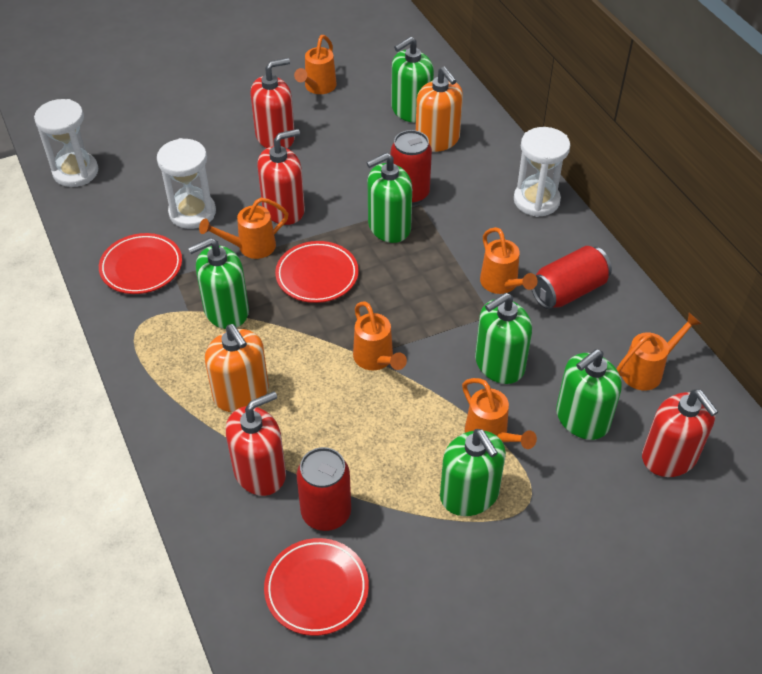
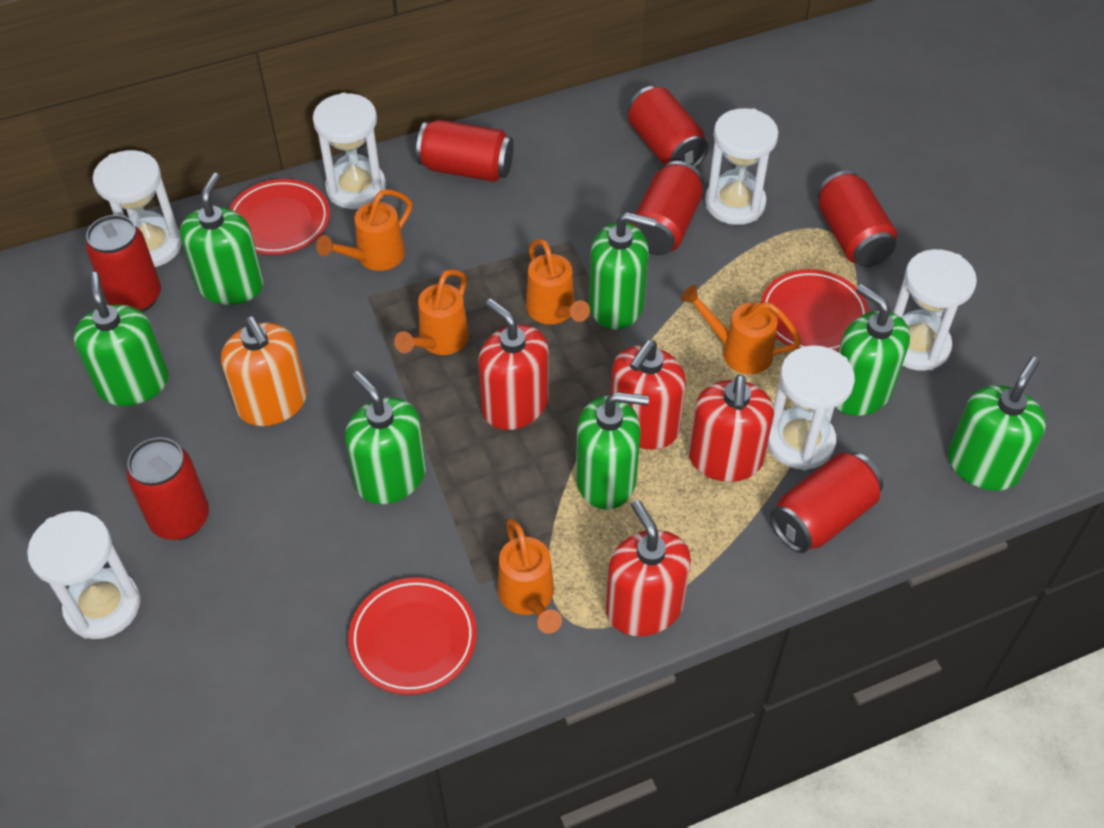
green soap dispenser: [188,238,249,329] [366,153,412,243] [391,37,434,123] [440,429,506,516] [475,293,532,384] [556,349,622,440] = 6 -> [74,272,168,406] [180,173,264,305] [345,371,426,504] [576,392,649,510] [589,212,656,330] [836,284,910,416] [948,357,1046,491] = 7
orange soap dispenser: [205,324,269,412] [416,67,463,152] = 2 -> [221,317,307,426] = 1
orange watering can: [199,198,289,259] [294,35,337,94] [353,302,407,370] [462,378,537,449] [480,227,538,294] [616,312,701,390] = 6 -> [316,189,412,271] [394,269,469,355] [498,519,562,634] [526,239,590,324] [681,285,801,374] = 5
red can: [297,447,351,531] [391,130,432,205] [532,246,612,309] = 3 -> [86,215,161,312] [127,437,209,540] [416,120,514,182] [628,86,709,168] [631,161,703,255] [770,452,883,553] [817,170,897,267] = 7
white hourglass: [34,99,98,187] [157,138,216,229] [514,127,570,217] = 3 -> [27,511,141,639] [93,150,182,267] [313,93,386,209] [705,108,779,225] [767,345,855,470] [893,249,977,371] = 6

